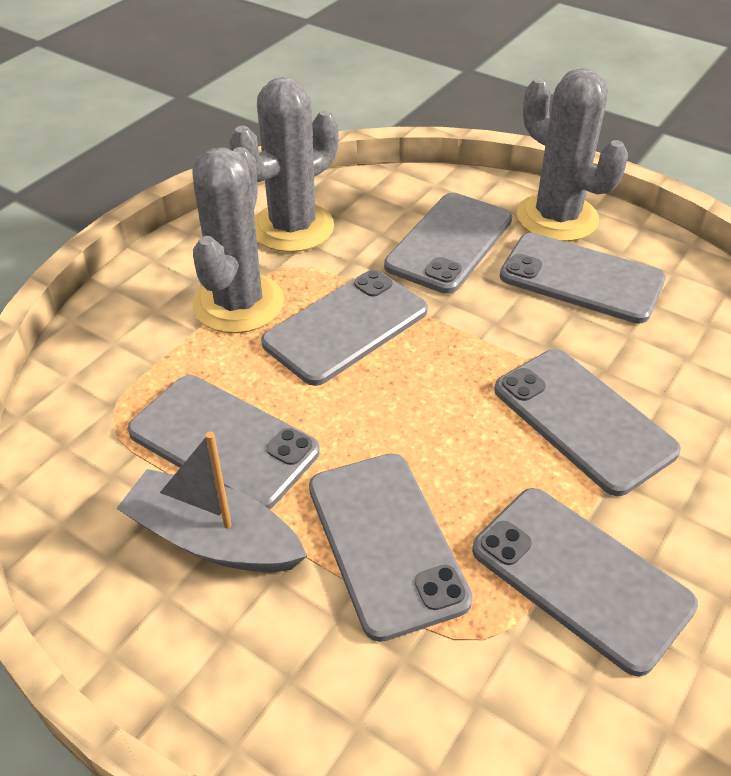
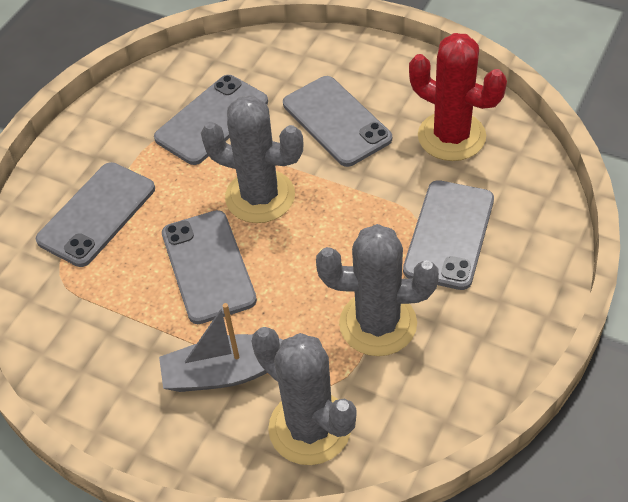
grey phone: [127,375,320,509] [261,270,428,386] [309,453,473,642] [384,193,512,294] [472,488,698,677] [494,349,681,496] [500,233,666,323] = 7 -> [36,162,155,267] [154,75,268,165] [162,210,257,324] [283,76,392,167] [403,180,494,290] = 5
red cactus: none = 0 -> [409,33,507,161] = 1

